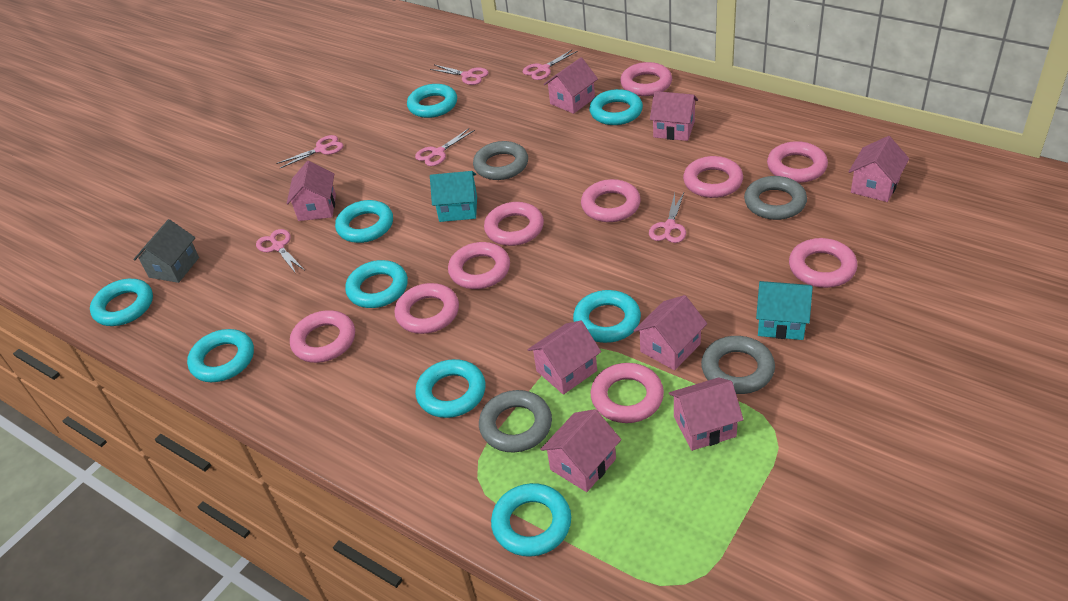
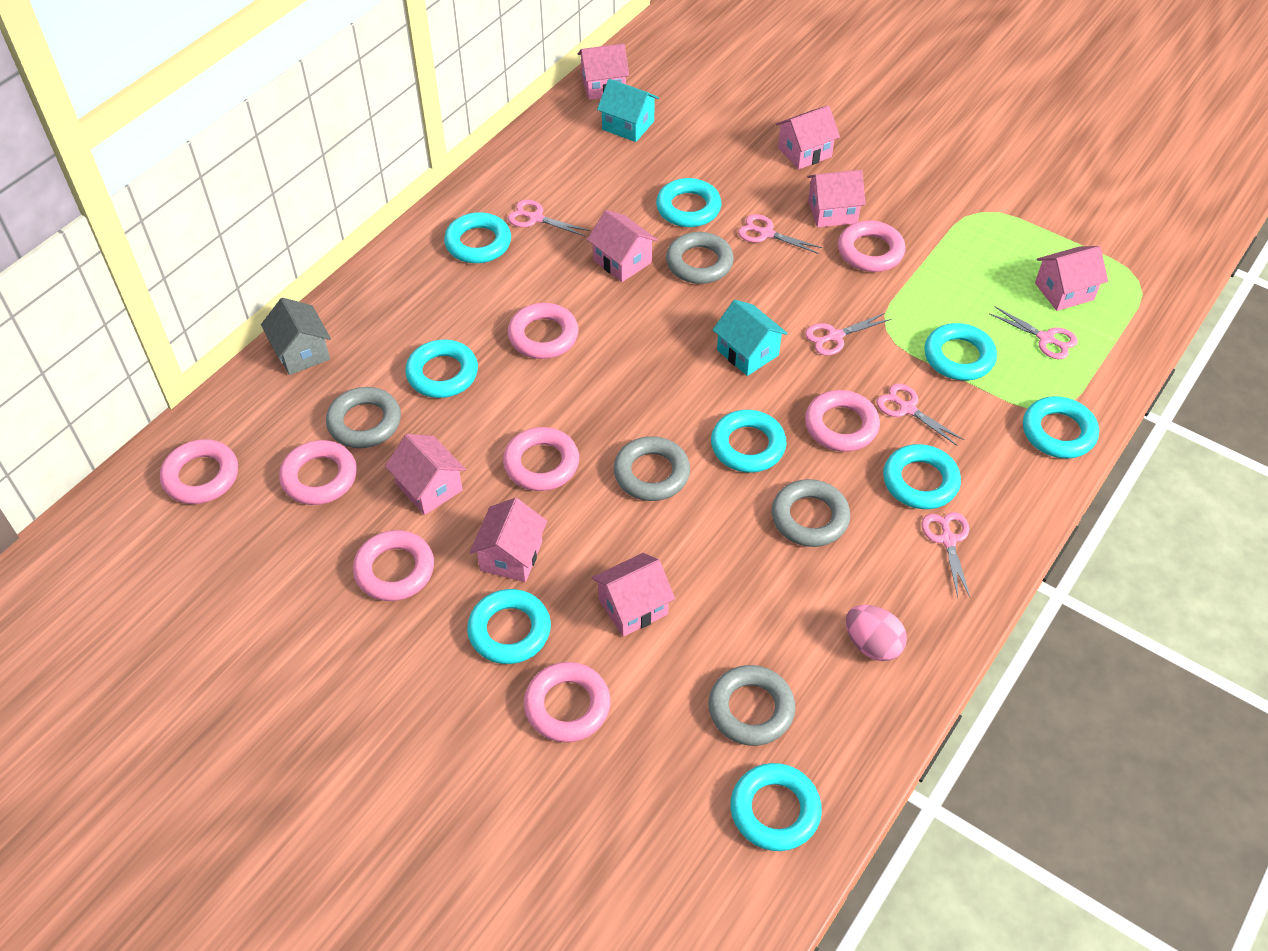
grey ring: [473,141,528,180] [479,390,552,452] [701,336,775,394] [744,176,807,220] = 4 -> [326,387,401,448] [614,436,690,501] [666,232,734,284] [708,665,795,746] [772,479,850,547] = 5
pink egg: none = 0 -> [846,605,907,661] = 1
pink ring: [290,310,355,363] [394,283,459,334] [448,242,510,289] [484,202,544,246] [581,179,641,222] [591,363,664,423] [620,62,672,96] [683,156,743,198] [767,141,828,183] [789,238,857,288] = 10 -> [160,439,238,504] [279,440,357,505] [353,530,434,601] [503,427,579,491] [508,303,579,359] [524,662,611,742] [805,390,880,452] [838,220,905,272] = 8

